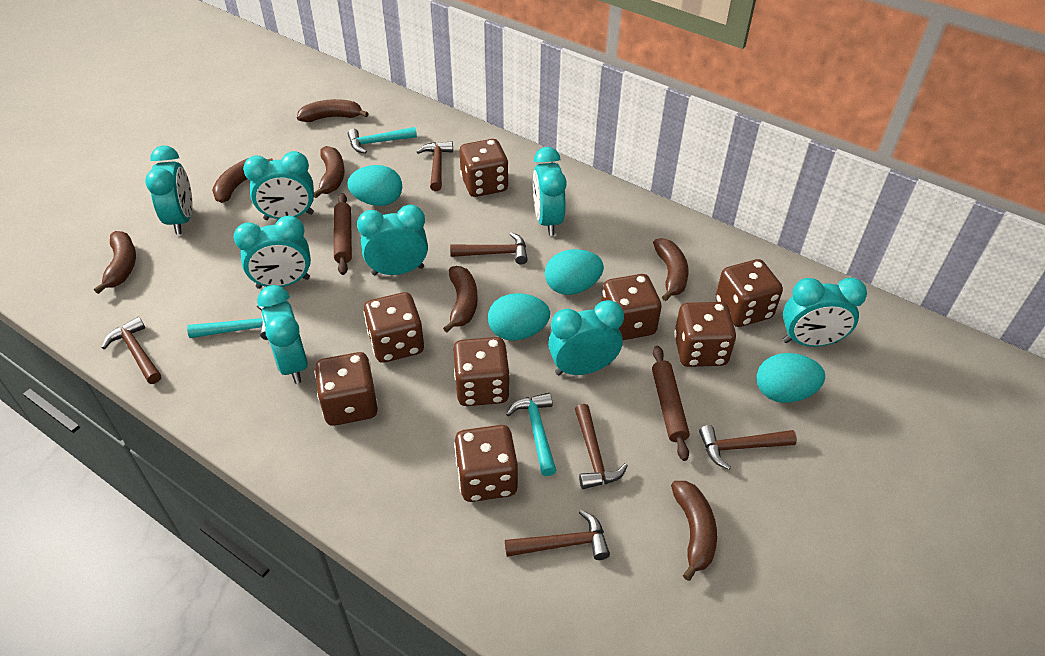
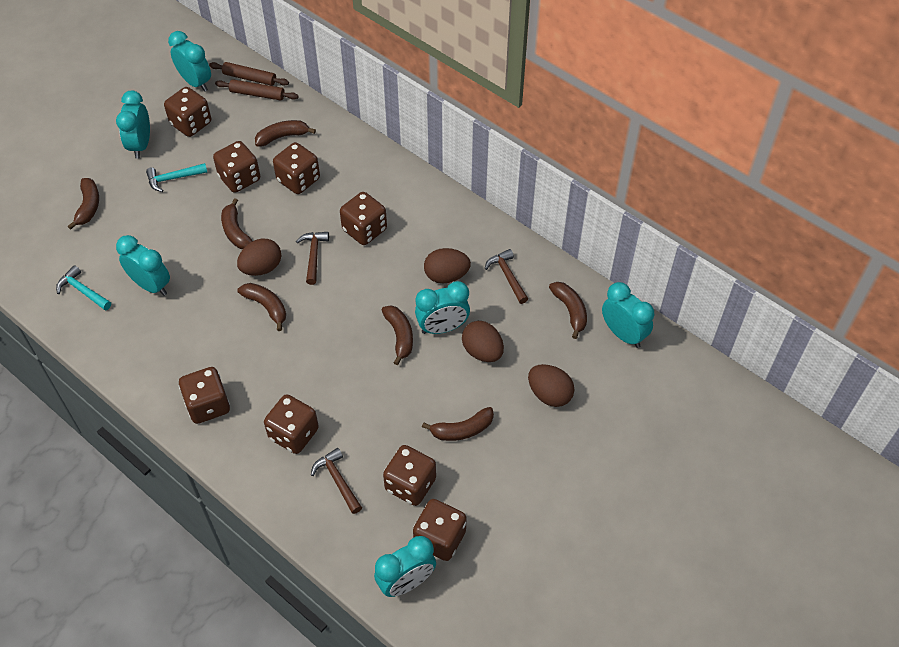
brown egg: none = 0 -> [237,238,281,276] [424,248,471,284] [462,321,504,362] [528,364,574,407] = 4
brown hammer: [102,317,161,384] [417,141,453,191] [450,232,528,265] [505,510,610,560] [575,404,628,489] [699,425,797,470] = 6 -> [296,232,329,285] [311,448,362,514] [485,249,528,304] = 3
turquoise clock: [145,145,192,235] [233,215,311,289] [243,151,314,220] [257,285,308,384] [357,204,428,275] [533,147,567,235] [548,300,624,376] [783,278,867,347] = 8 -> [116,91,150,159] [116,235,170,296] [168,31,211,92] [374,536,436,597] [415,281,470,334] [602,282,654,348] = 6
turquoise egg: [347,165,402,206] [488,293,550,341] [545,249,604,295] [757,353,825,403] = 4 -> none = 0
turquoise hammer: [187,305,268,340] [348,127,417,154] [506,393,556,476] = 3 -> [56,265,111,310] [146,163,207,192] = 2

